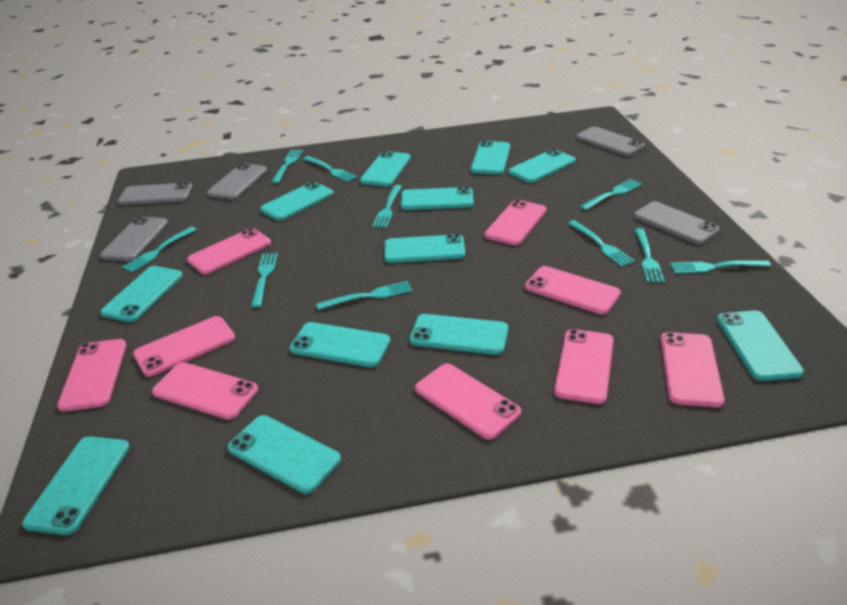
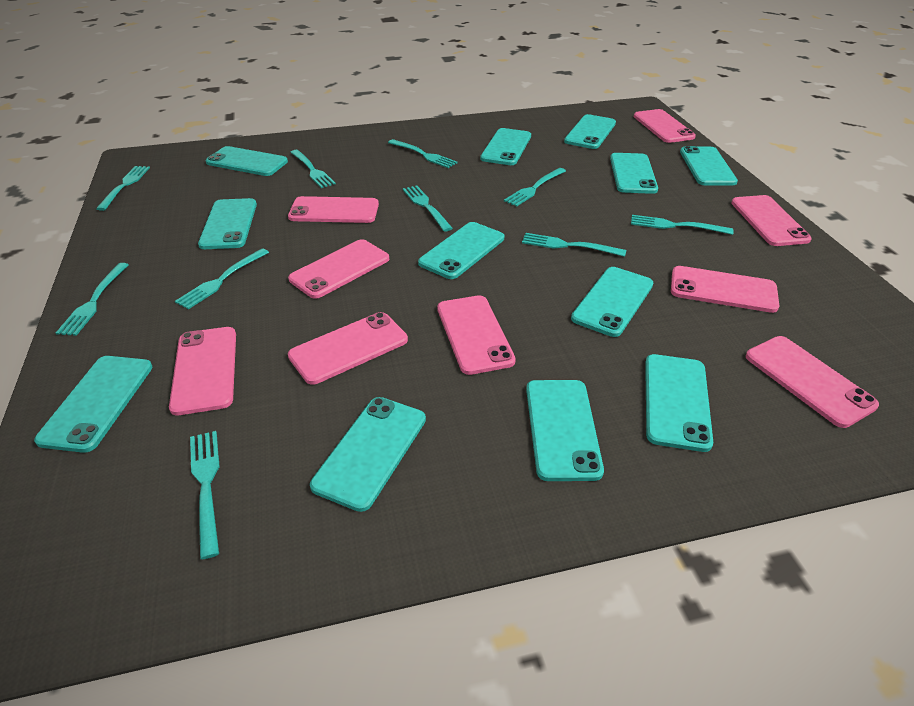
grey phone: [100,216,168,261] [118,182,193,205] [207,163,267,200] [576,126,645,156] [634,201,720,245] = 5 -> none = 0

